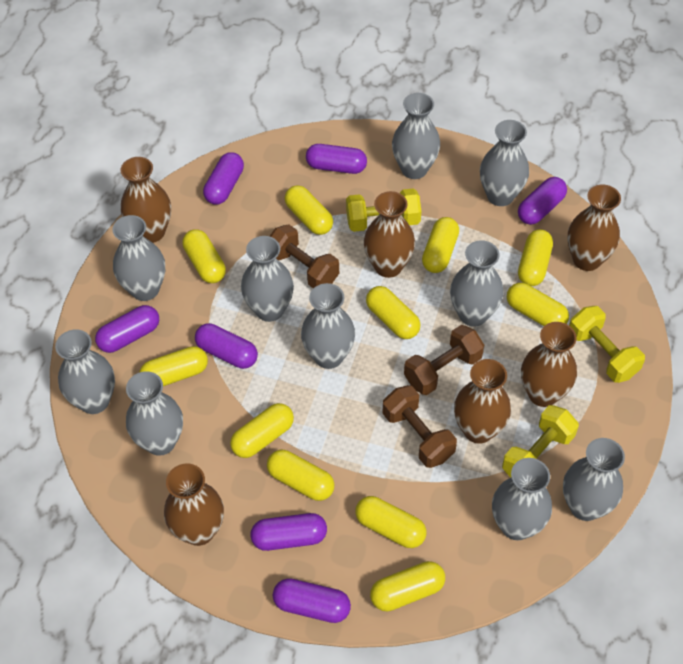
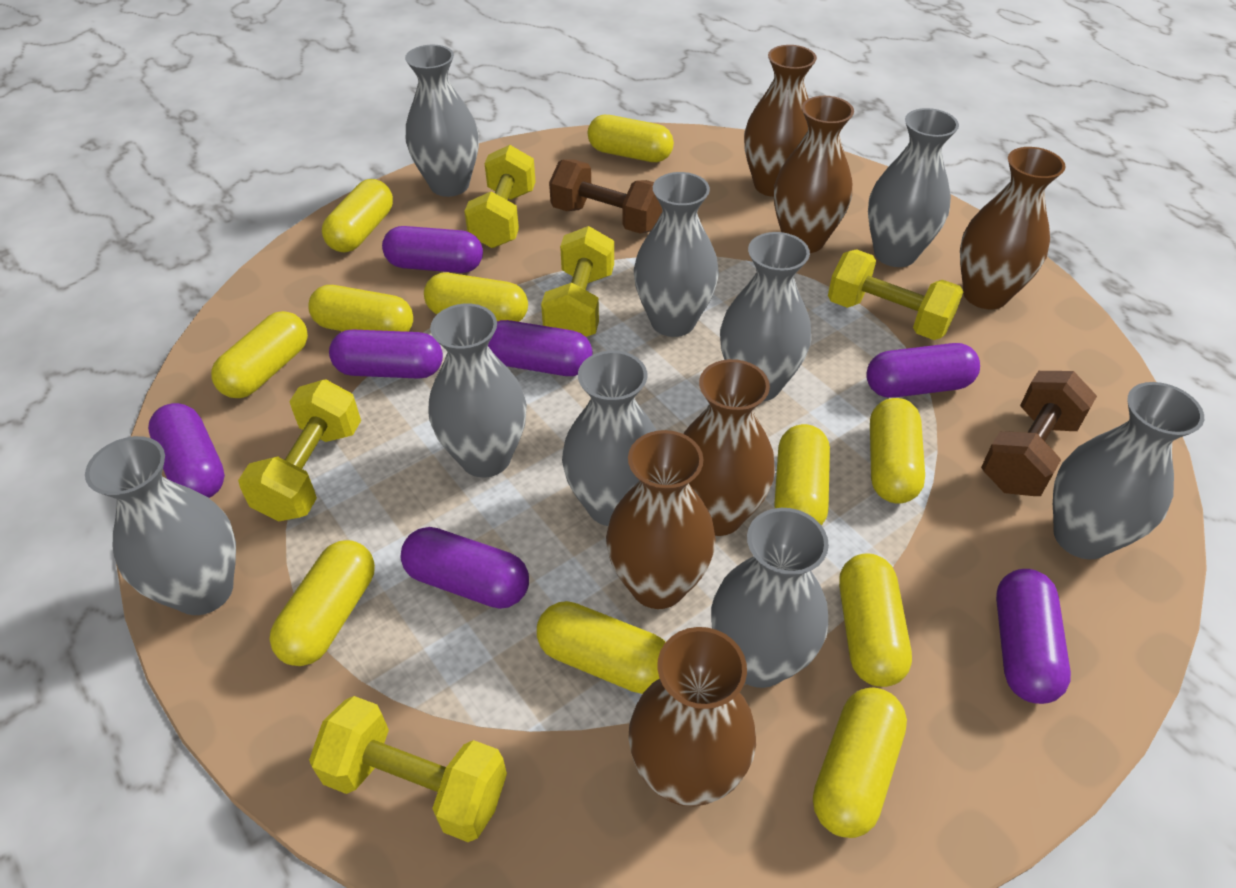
brown dumbbell: [269,224,339,288] [383,385,457,468] [404,325,484,395] = 3 -> [549,159,662,234] [981,371,1097,496] = 2
grey vase: [55,329,115,414] [112,215,165,301] [126,371,183,456] [241,236,294,322] [301,283,355,369] [392,93,440,179] [450,240,503,327] [480,120,529,206] [492,458,552,540] [563,438,625,521] = 10 -> [85,436,236,615] [405,45,479,197] [428,304,527,477] [562,350,657,526] [634,172,719,337] [711,508,829,688] [720,232,811,401] [868,108,959,267] [1053,382,1204,560] = 9
yellow dumbbell: [346,188,421,232] [502,405,579,478] [569,306,645,383] = 3 -> [238,379,361,521] [309,696,507,842] [464,145,536,248] [541,226,614,337] [828,249,963,340] = 5

